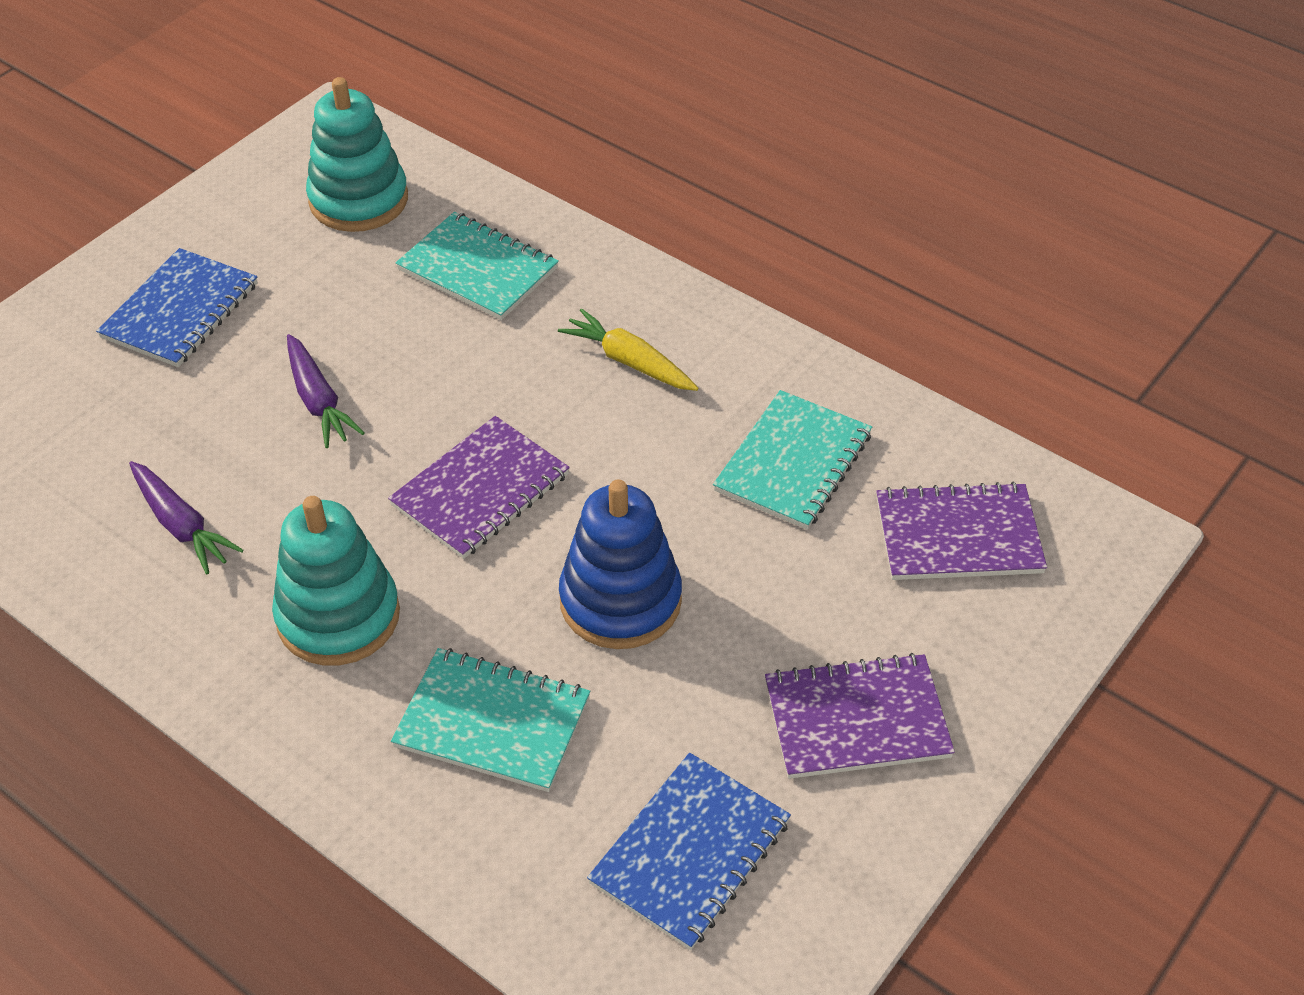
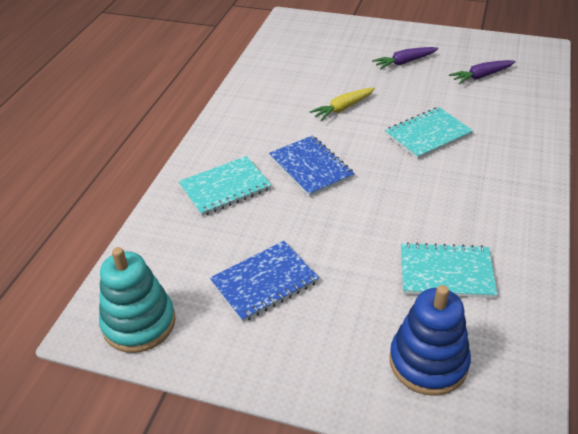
purple notebook: [388,416,570,559] [765,653,955,779] [876,482,1047,580] = 3 -> none = 0
turquoise stacking toy: [272,496,400,666] [306,77,408,232] = 2 -> [99,247,175,353] = 1

